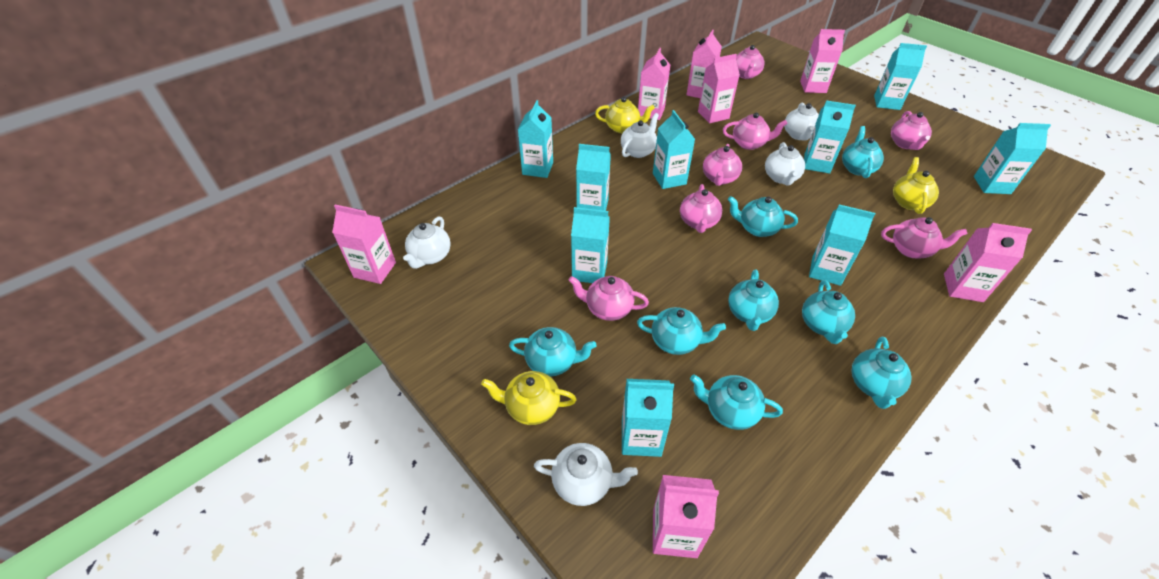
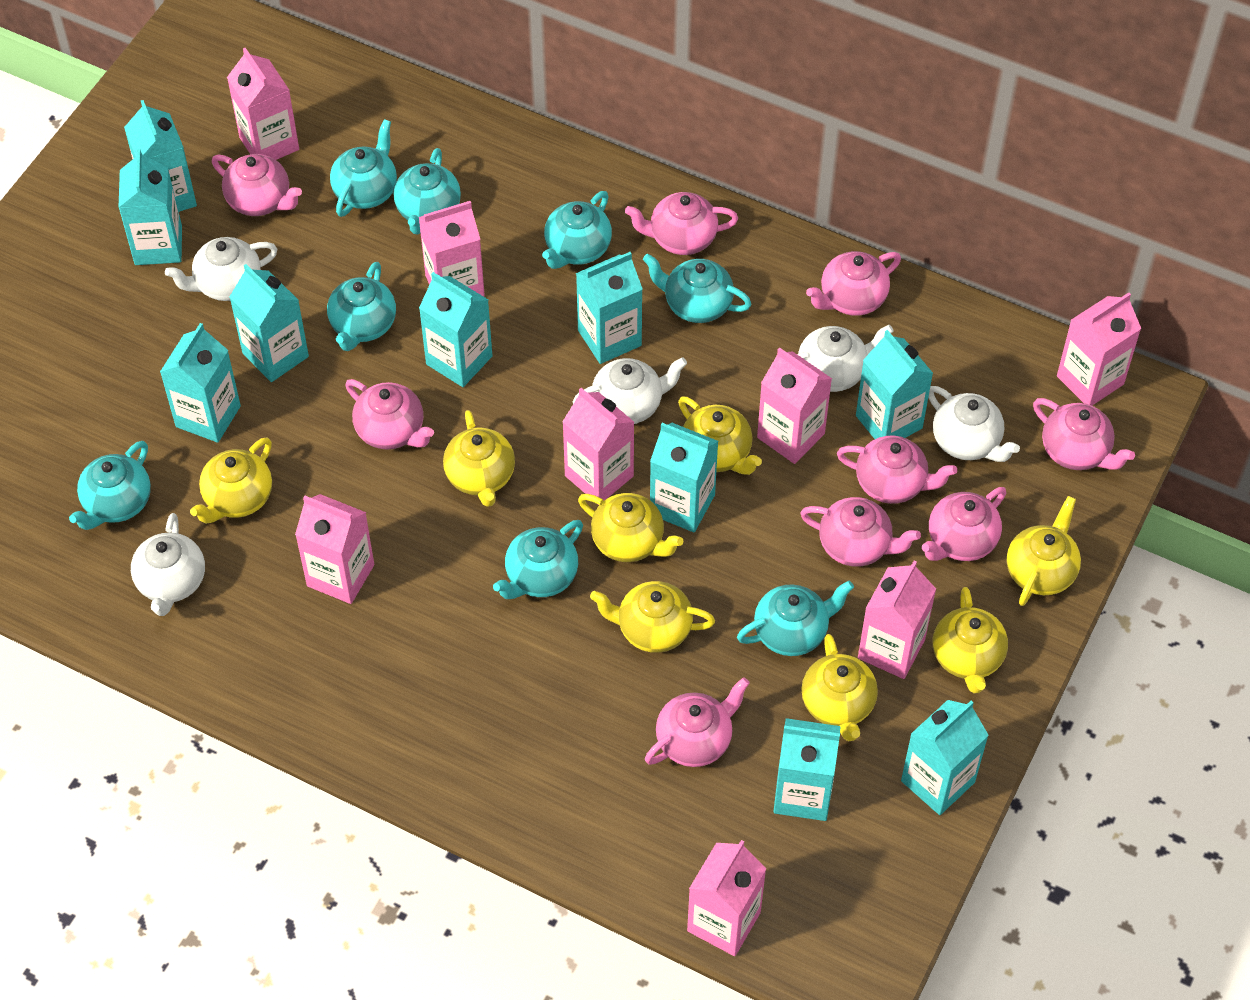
pink carton: [332,205,396,284] [638,48,670,120] [653,475,719,558] [686,30,722,98] [698,54,740,123] [800,29,845,93] [944,223,1032,302] = 7 -> [227,48,299,160] [295,494,374,604] [419,201,485,297] [562,388,634,500] [687,840,766,956] [757,348,832,464] [858,561,936,679] [1057,293,1141,405] = 8
pink teapot: [568,276,649,321] [680,184,722,233] [703,144,742,186] [723,113,788,150] [736,45,765,79] [881,217,968,258] [891,111,932,150] = 7 -> [212,154,302,216] [345,379,434,450] [625,192,738,255] [645,677,750,767] [800,497,921,567] [806,251,901,316] [837,436,957,504] [922,487,1006,561] [1033,398,1135,470] = 9
turquoise carton: [518,100,553,178] [571,207,610,283] [576,144,611,211] [622,379,674,457] [653,110,695,189] [804,101,856,174] [809,204,875,286] [874,43,927,110] [974,123,1051,194] = 9 -> [118,149,182,265] [124,100,197,212] [160,323,241,443] [229,264,309,382] [419,272,492,387] [576,252,642,364] [650,423,718,532] [773,718,841,821] [856,330,933,439] [901,700,989,815] = 10
yellow teapot: [481,371,577,425] [595,97,655,133] [893,157,939,214] = 3 -> [190,437,272,524] [443,410,515,507] [578,493,683,562] [590,581,715,653] [678,396,762,475] [801,634,878,741] [933,587,1008,693] [1007,496,1081,606] = 8

